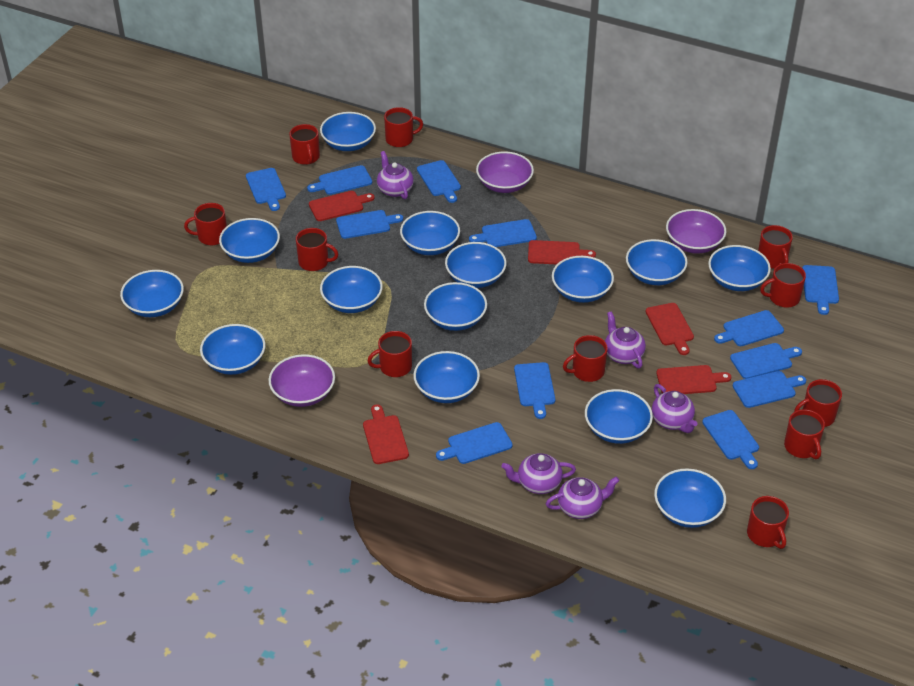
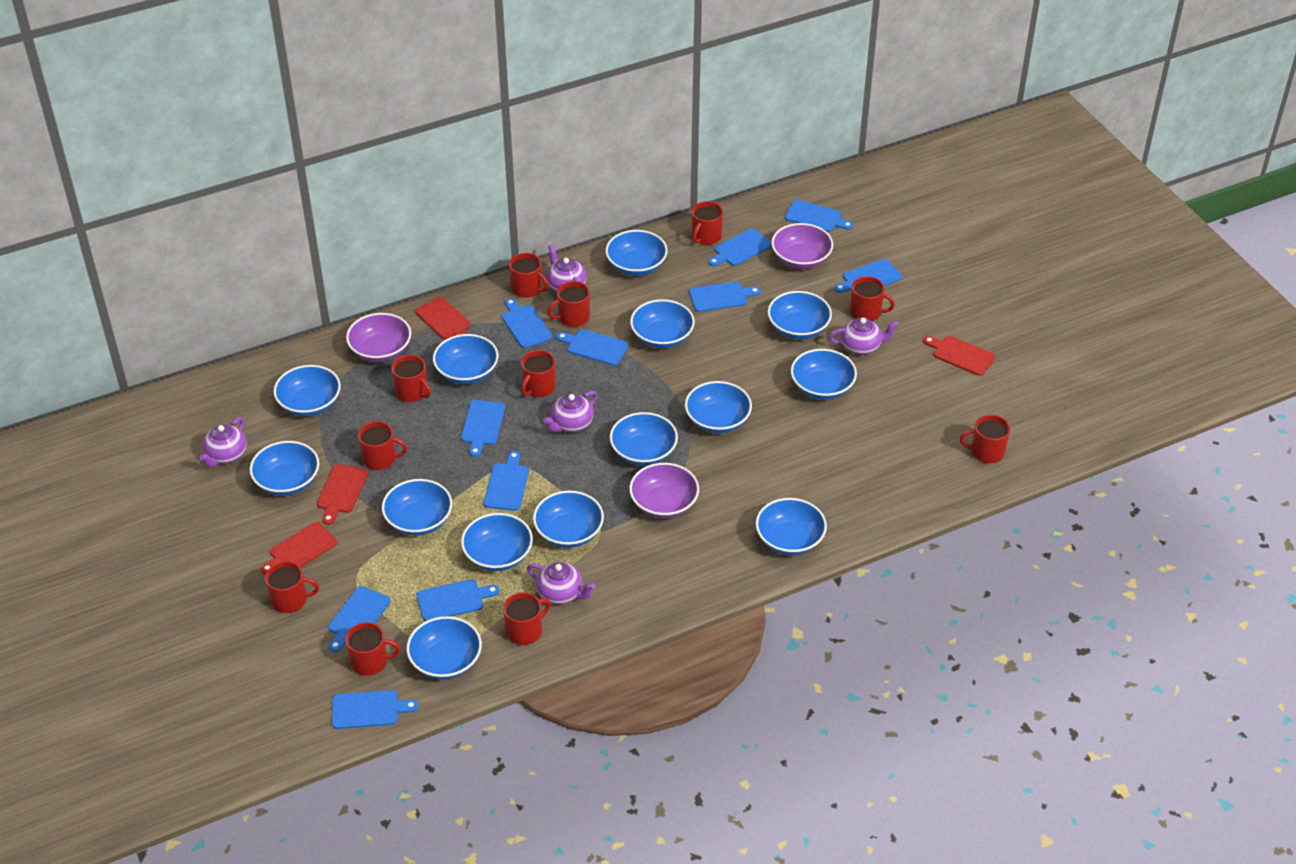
blue cutting board: [246,168,286,211] [307,165,372,195] [336,210,403,239] [417,160,461,203] [436,422,513,464] [469,219,537,247] [514,362,555,419] [702,410,759,469] [714,310,784,346] [730,343,802,379] [733,371,806,408] [802,265,839,315] = 12 -> [328,586,390,652] [332,690,418,729] [417,579,499,621] [461,400,505,457] [484,451,529,511] [502,298,552,348] [556,329,629,366] [689,282,761,312] [708,228,772,266] [785,200,853,232] [834,259,902,293] = 11
red cutting board: [309,191,375,221] [363,404,409,464] [528,240,596,264] [645,303,694,355] [656,365,731,394] = 5 -> [261,522,337,575] [317,464,368,525] [415,297,470,339] [923,336,995,376] = 4

